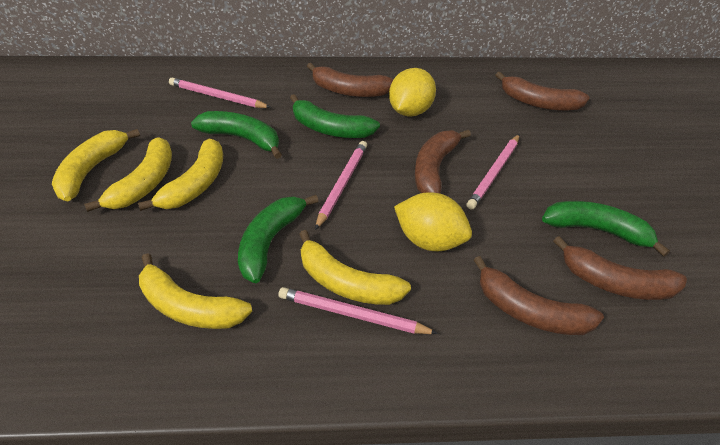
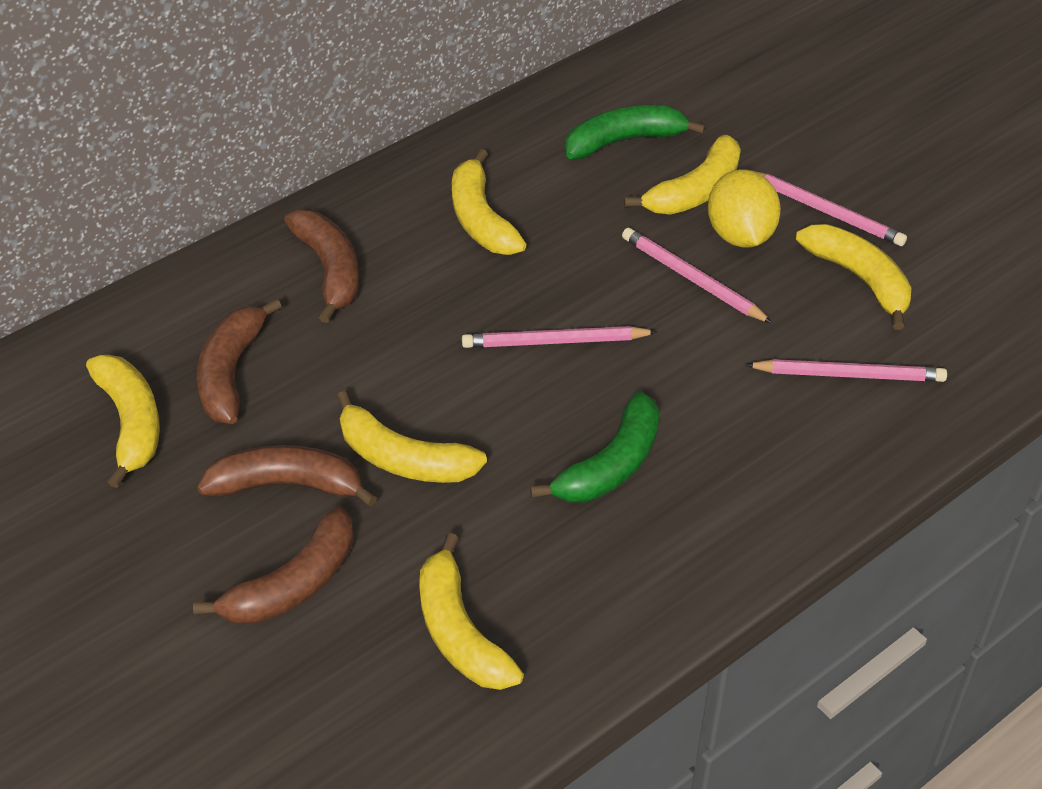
brown banana: [307,63,393,97] [415,130,471,193] [474,256,604,335] [495,72,590,111] [553,236,687,300] = 5 -> [193,507,353,625] [197,299,282,424] [197,445,377,507] [284,210,359,323] = 4
green banana: [191,111,282,159] [238,195,318,283] [290,94,380,138] [542,201,670,257] = 4 -> [530,391,660,502] [565,105,706,159] = 2
yellow banana: [52,129,140,201] [84,137,172,212] [138,139,223,211] [139,253,252,329] [299,230,411,305] = 5 -> [86,354,160,488] [337,391,487,483] [419,533,524,690] [452,149,527,255] [624,135,741,215] [796,224,911,330] = 6
yellow lemon: [389,68,436,117] [394,192,472,251] = 2 -> [708,169,781,247] = 1

